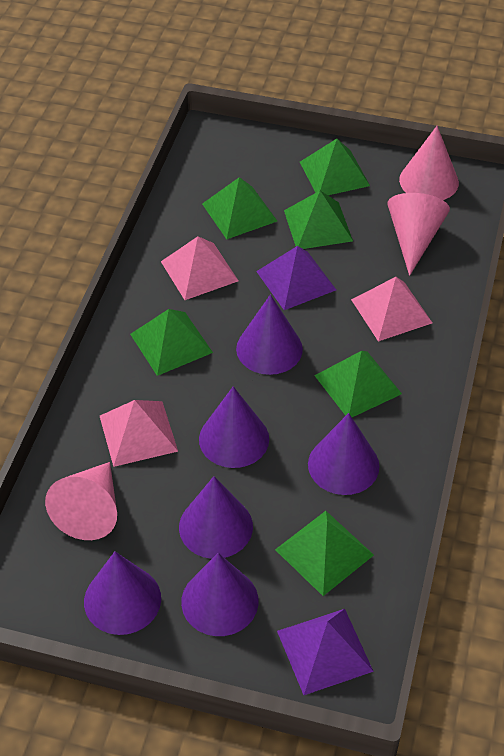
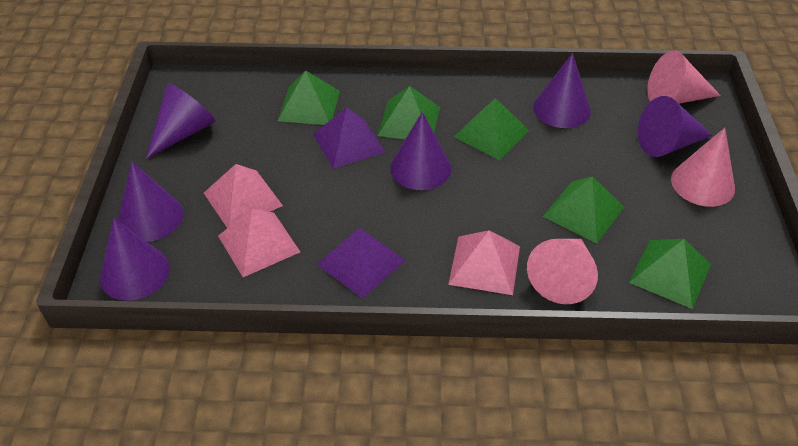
green pyramid: [130,309,213,376] [202,177,277,239] [275,511,374,596] [284,191,353,249] [300,139,370,195] [314,351,402,417] = 6 -> [278,70,340,125] [378,86,440,139] [454,98,529,160] [543,176,624,243] [629,239,711,309] = 5

